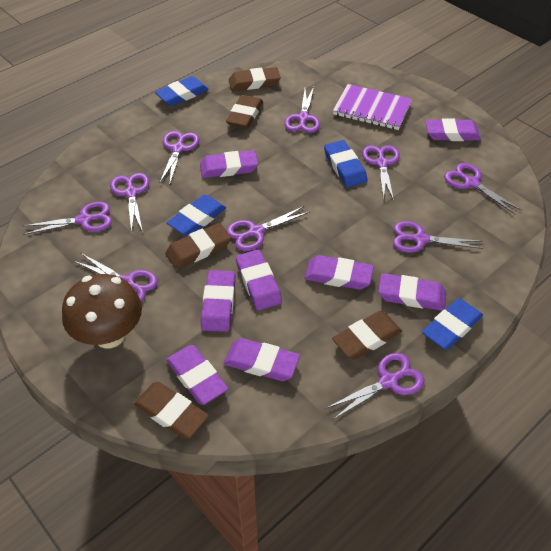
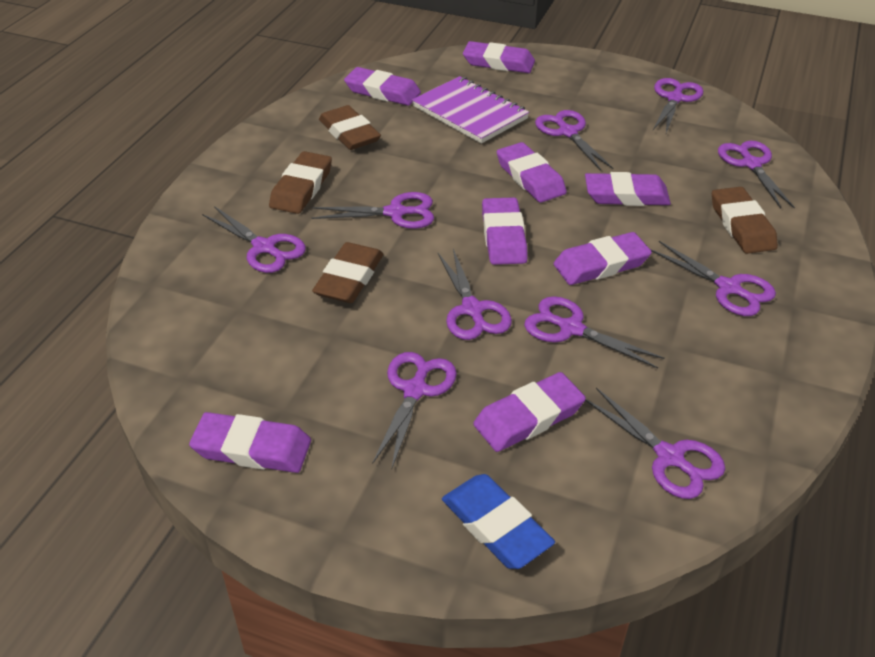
blue eraser: [155,76,209,106] [166,195,226,236] [324,140,367,187] [422,298,483,350] = 4 -> [442,474,555,569] = 1
brown eraser: [134,382,209,439] [165,223,231,269] [226,95,263,128] [229,67,281,91] [332,311,402,360] = 5 -> [269,151,332,214] [312,242,383,303] [319,105,381,150] [712,187,778,254] = 4
brown mushroom: [62,274,142,348] = 1 -> none = 0

